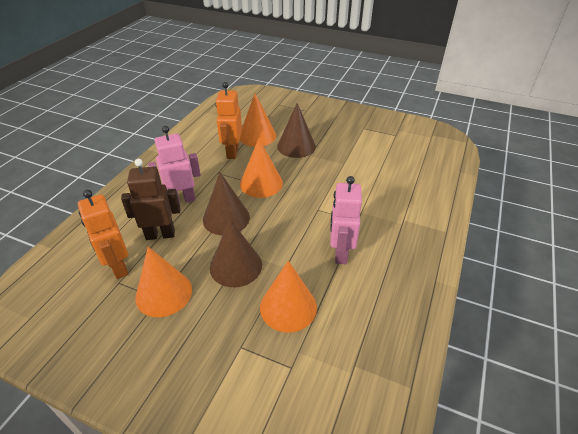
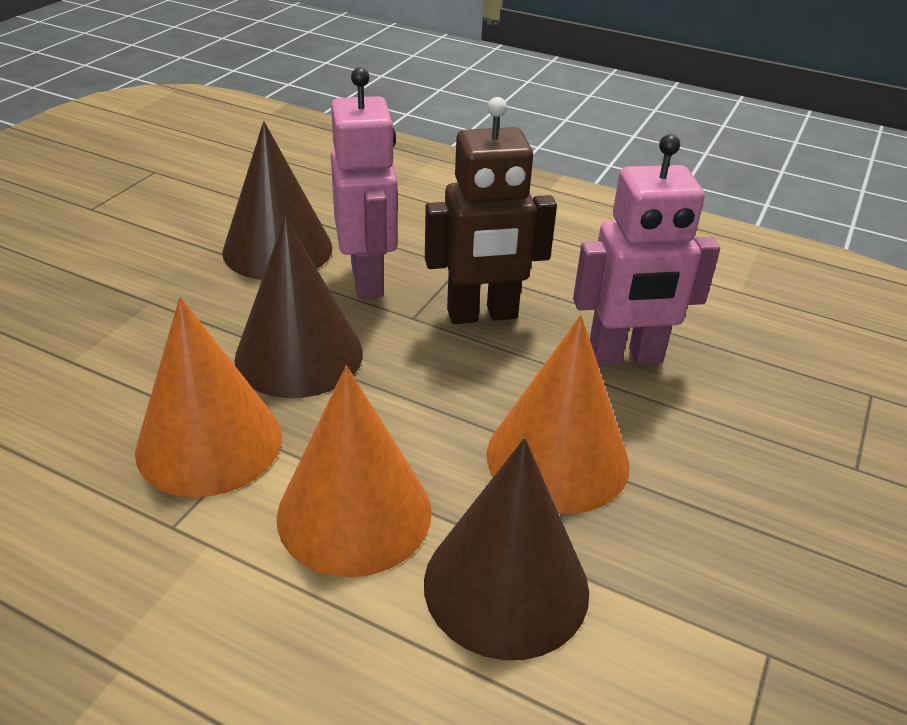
orange cone: [135,247,192,317] [240,93,276,147] [240,138,283,198] [260,261,317,332] = 4 -> [135,297,282,497] [277,365,432,577] [487,315,630,514] = 3
orange robot: [78,190,129,279] [216,82,242,159] = 2 -> none = 0

